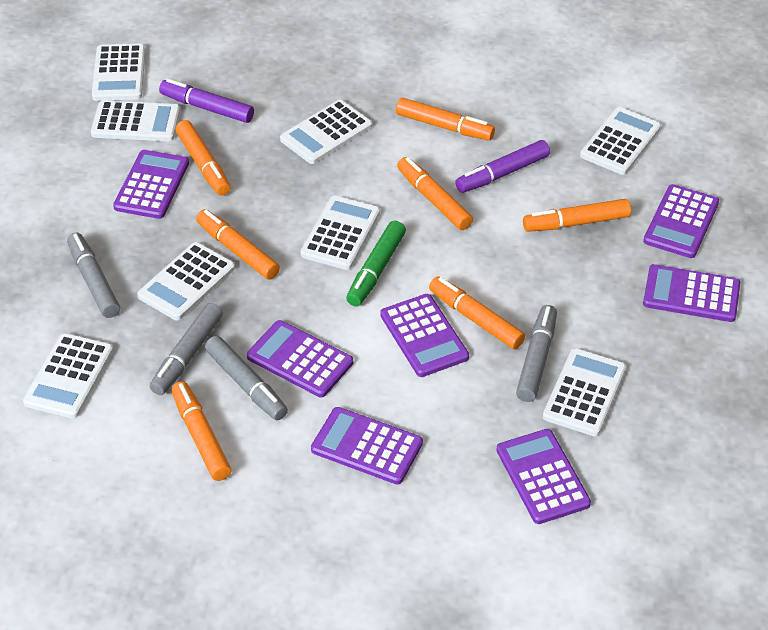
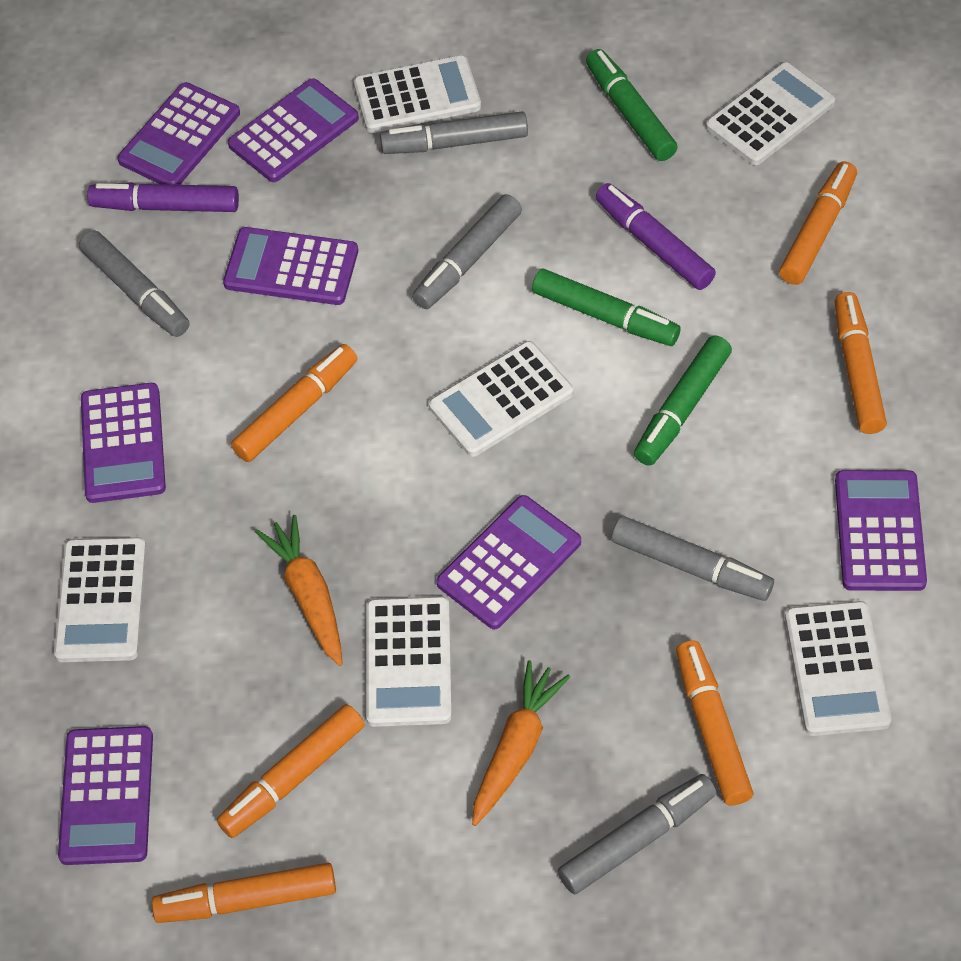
green marker: [346,221,406,307] = 1 -> [532,269,681,346] [586,49,678,161] [634,335,732,466] = 3
grey marker: [67,233,120,318] [150,303,223,395] [205,336,288,420] [516,305,557,402] = 4 -> [79,230,189,337] [380,111,528,154] [412,194,522,309] [558,774,716,894] [611,516,774,601] = 5
orange carrot: none = 0 -> [255,515,343,666] [472,660,570,826] = 2
orange marker: [171,381,232,481] [175,120,231,196] [196,209,280,280] [396,98,495,141] [397,157,473,230] [429,277,525,350] [523,199,631,232] = 7 -> [152,863,336,923] [217,704,365,838] [231,344,357,462] [676,640,753,806] [779,161,857,285] [835,292,887,434] = 6
white calculator: [23,333,114,419] [91,100,180,141] [92,44,145,101] [137,242,235,321] [280,100,372,164] [301,196,380,270] [543,348,626,436] [580,107,661,175] = 8 -> [54,537,146,662] [354,55,481,133] [366,596,452,727] [429,341,574,457] [706,62,836,165] [785,601,891,736] = 6

